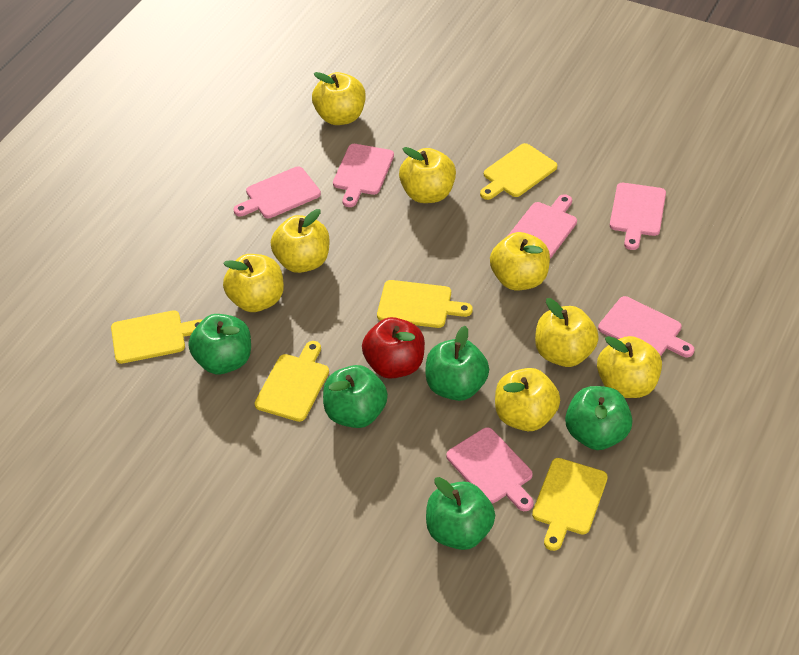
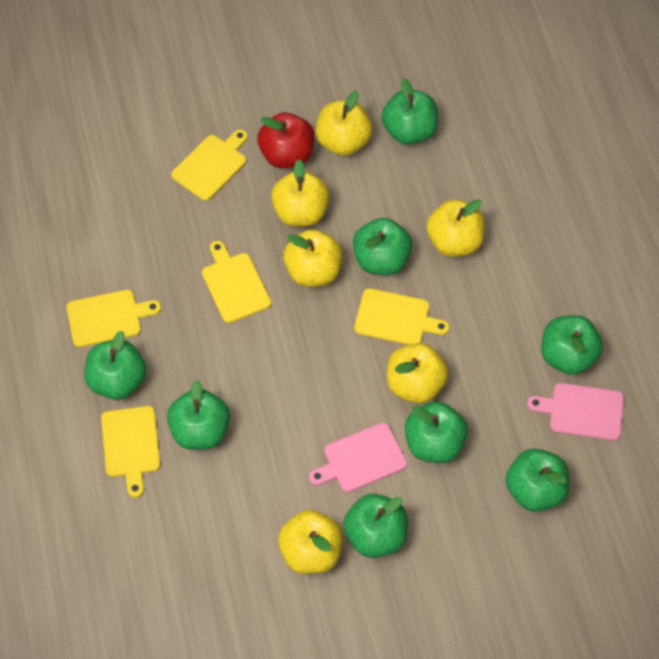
green apple: [188,314,251,374] [323,365,388,428] [426,326,489,401] [426,477,495,550] [565,386,633,450] = 5 -> [84,331,146,400] [167,380,230,450] [343,493,408,558] [353,218,412,275] [381,78,438,145] [405,401,468,463] [505,448,569,512] [541,315,603,375] = 8
pink cutting board: [233,166,321,218] [333,144,394,207] [446,427,534,511] [508,194,577,259] [598,296,695,357] [610,183,666,250] = 6 -> [309,423,407,492] [527,383,624,441] = 2
yellow apple: [223,254,284,312] [271,209,329,273] [312,72,366,125] [399,147,456,203] [490,232,550,290] [495,368,560,431] [535,298,599,367] [597,336,662,398] = 8 -> [271,159,330,227] [278,510,343,574] [283,229,343,287] [315,91,372,156] [387,343,449,404] [426,199,485,257] = 6

